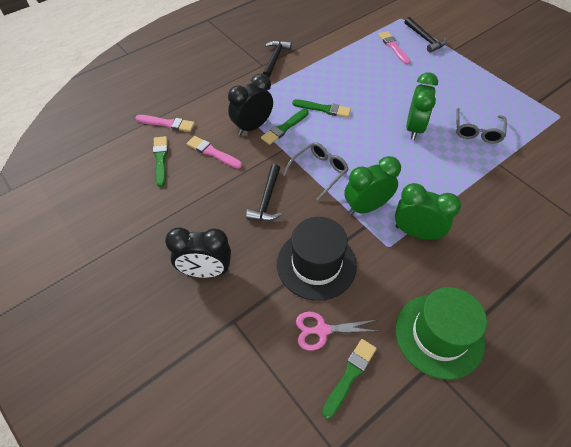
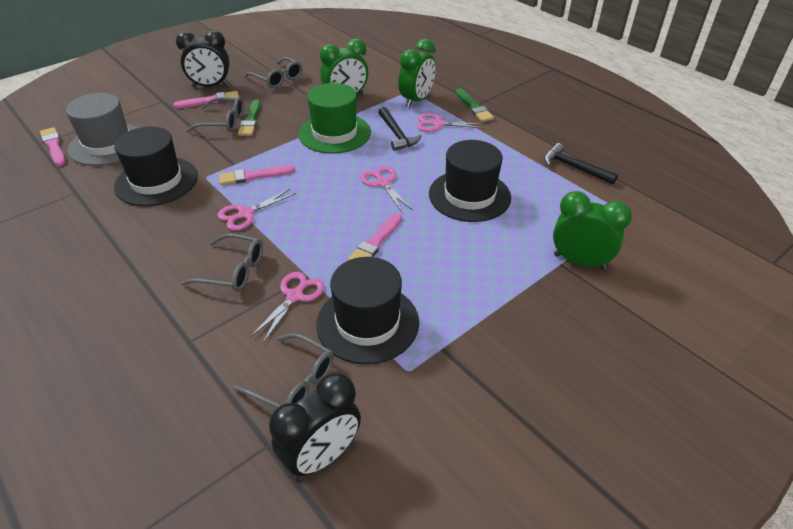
black hammer: [246,164,282,221] [263,40,292,78] [404,17,447,53] = 3 -> [378,107,422,151] [544,143,618,184] = 2
black hat: [277,217,357,301] = 1 -> [114,127,198,206] [316,257,419,364] [429,140,511,222] = 3
green brush: [153,136,168,187] [261,109,309,145] [292,99,351,118] [322,339,377,419] = 4 -> [238,99,261,136] [456,88,494,122] = 2
grey glasses: [283,142,348,201] [456,108,507,144] = 2 -> [181,233,263,292] [186,97,244,133] [232,333,334,408] [244,57,302,88] = 4
grey hat: none = 0 -> [66,93,139,166] = 1
pink brush: [135,115,195,132] [186,136,242,169] [378,31,411,65] = 3 -> [40,127,66,166] [173,91,239,108] [219,165,295,185] [348,213,402,260] = 4
pink scissors: [296,312,377,350] = 1 -> [217,189,296,231] [250,272,325,343] [360,166,413,213] [417,113,485,132] = 4

